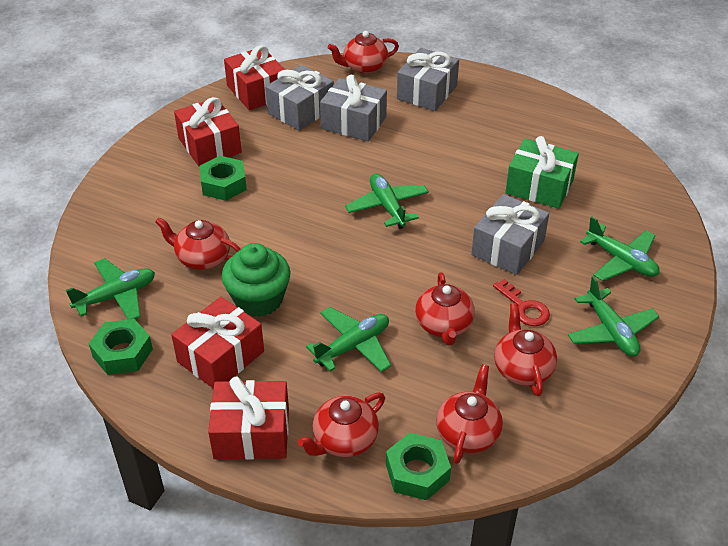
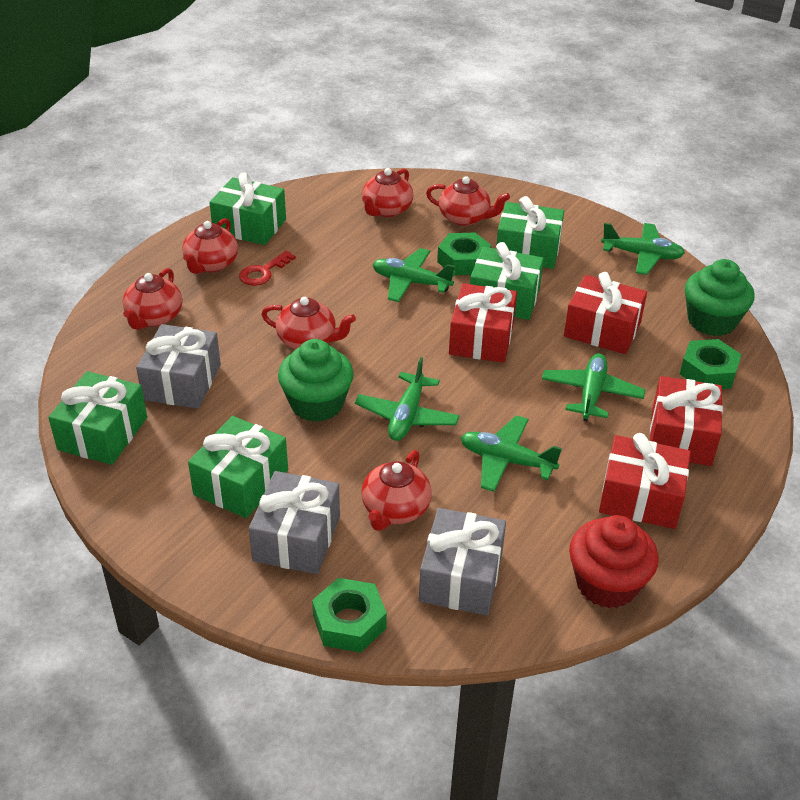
green cupcake: [222,243,291,317] = 1 -> [278,339,354,422] [685,259,755,336] = 2
green gift: [505,136,579,209] = 1 -> [48,371,147,465] [188,416,288,518] [209,172,286,245] [470,242,544,320] [496,196,564,269] = 5
grey gift: [265,65,334,131] [320,75,387,142] [397,48,459,111] [471,194,549,275] = 4 -> [136,324,221,409] [249,471,340,574] [419,508,506,615] = 3
red cupcake: none = 0 -> [569,515,659,608] = 1

